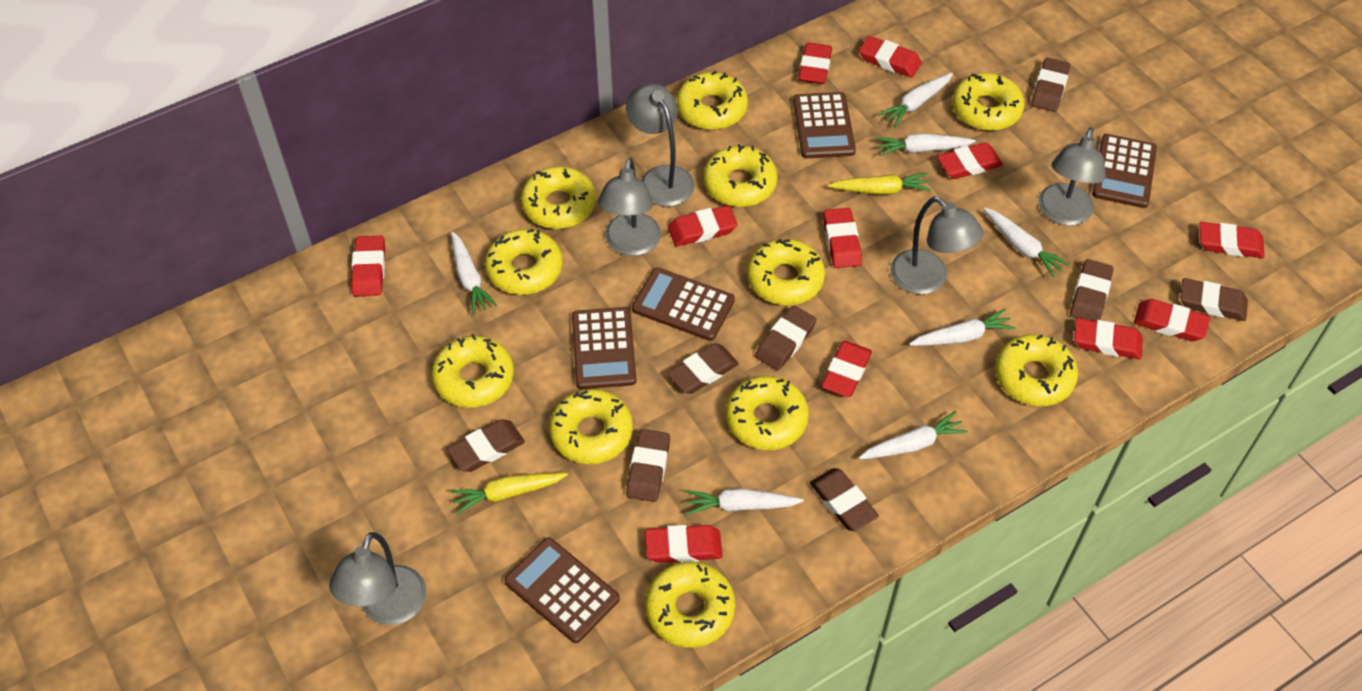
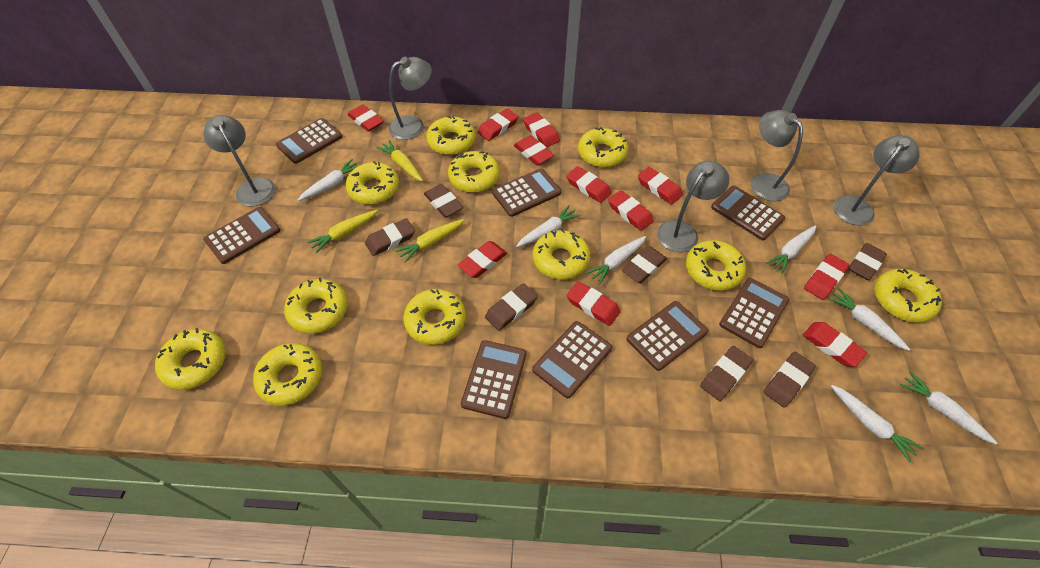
brown calculator: [504,537,620,643] [572,307,636,389] [632,267,735,341] [793,92,856,158] [1092,134,1157,208] = 5 -> [203,207,281,264] [276,118,342,164] [461,340,526,419] [492,169,561,217] [532,321,612,398] [627,301,708,371] [711,186,785,240] [719,278,789,348] = 8
brown eraser: [447,419,525,472] [626,429,670,502] [667,343,739,394] [755,306,817,370] [810,468,879,531] [1031,58,1070,112] [1070,259,1114,321] [1180,278,1248,321] = 8 -> [365,218,415,256] [424,184,463,217] [485,283,538,331] [622,246,667,283] [700,346,753,401] [764,352,816,408] [848,243,887,280] = 7
yellow carrot: [451,473,568,514] [828,173,931,195] = 2 -> [307,210,378,254] [376,140,423,181] [396,219,465,263] = 3

